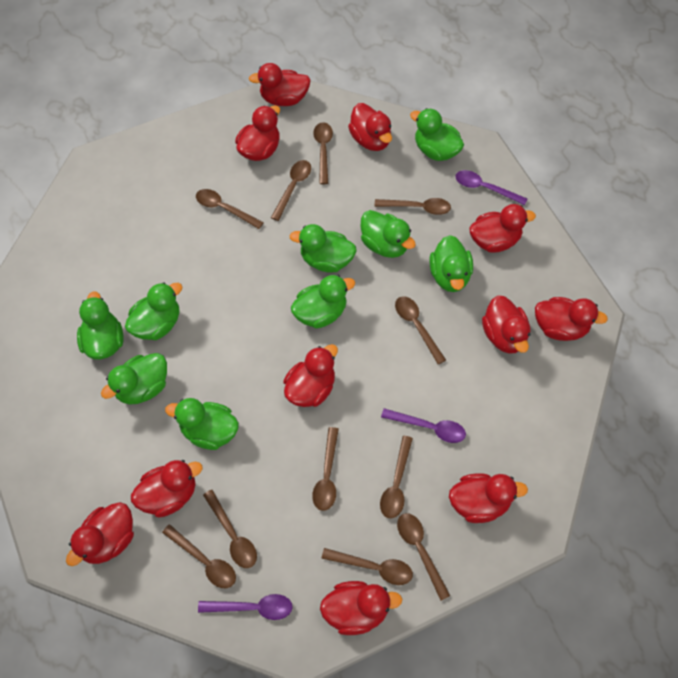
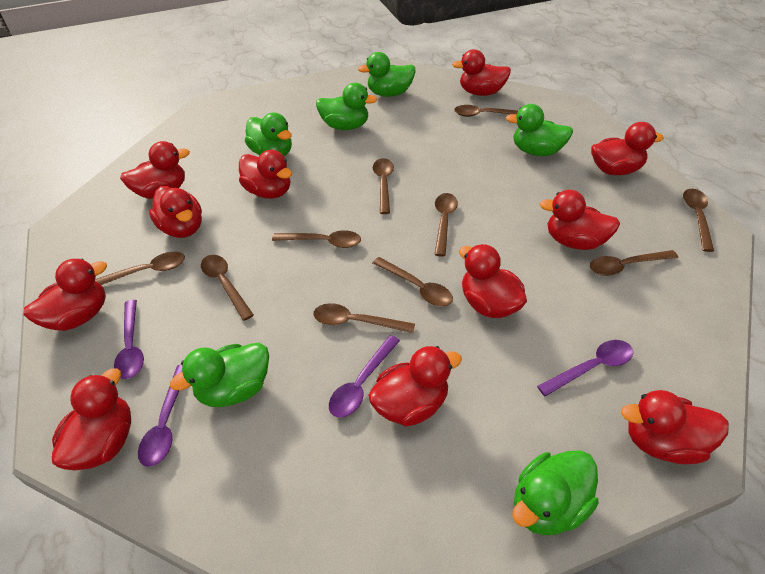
brown spoon: [162,524,236,588] [196,189,264,229] [203,490,257,568] [271,160,311,221] [312,427,339,511] [313,122,333,184] [321,548,413,585] [374,198,451,215] [380,436,413,518] [395,296,446,364] [397,513,450,600] = 11 -> [95,252,185,285] [201,255,254,321] [272,230,361,248] [313,303,415,333] [373,158,394,214] [373,257,453,306] [435,193,458,257] [454,105,518,117] [590,250,678,276] [683,189,714,252] = 10
green duck: [77,291,123,360] [101,353,167,405] [125,282,182,340] [165,398,239,450] [289,224,357,273] [291,275,355,329] [361,210,416,258] [410,108,464,161] [429,235,473,292] = 9 -> [170,343,269,407] [245,113,292,156] [316,83,377,130] [358,52,415,97] [506,104,573,156] [512,450,599,535] = 6
purple spoon: [198,594,293,620] [381,408,466,443] [455,170,527,205] = 3 -> [114,300,144,379] [138,365,182,467] [329,335,400,418] [537,340,633,397] = 4

